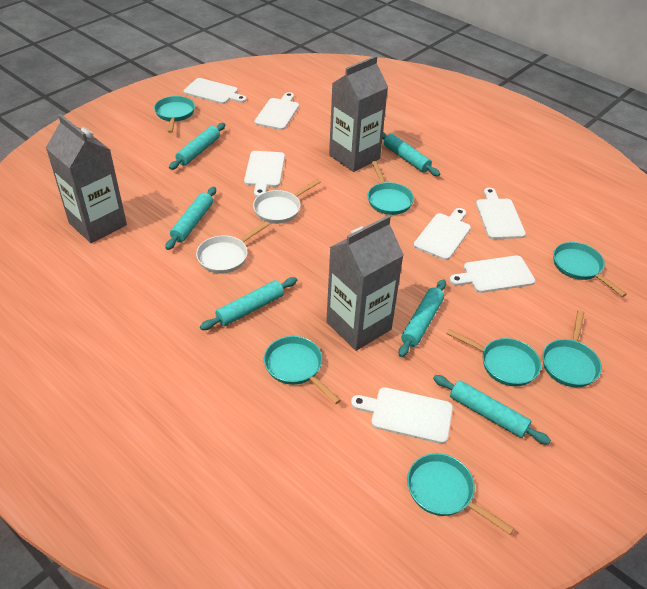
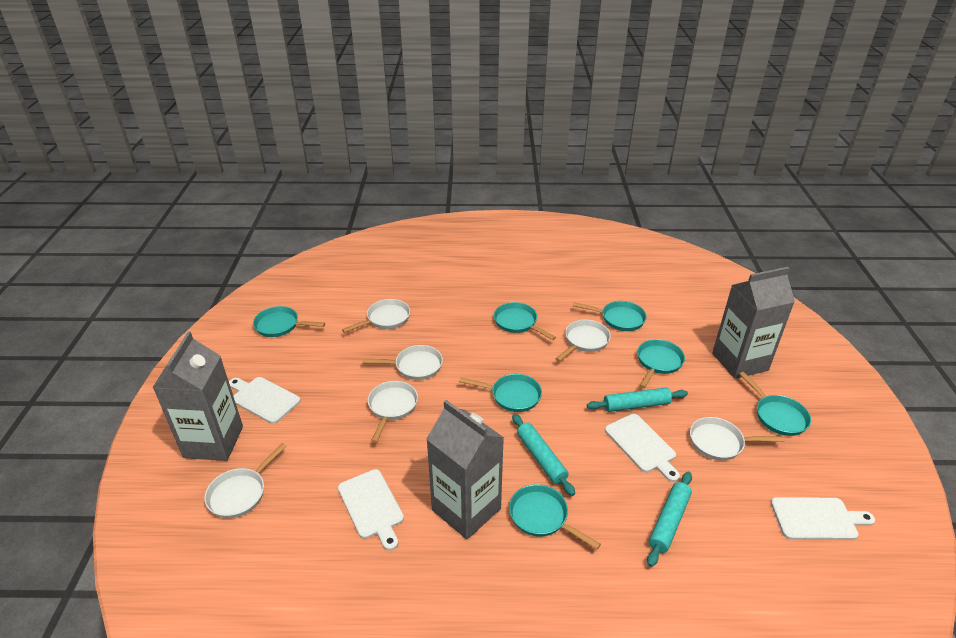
turquoise rolling pin: [165,187,216,250] [169,123,225,170] [200,277,297,330] [382,132,440,176] [398,279,446,357] [433,375,551,445] = 6 -> [512,414,575,496] [587,387,688,412] [647,472,692,567] = 3
white cutting board: [183,78,247,104] [244,151,285,197] [254,92,299,130] [351,387,453,444] [414,208,471,260] [449,256,535,293] [476,188,526,239] = 7 -> [229,377,301,424] [338,469,404,551] [605,414,680,482] [771,497,875,540] = 4
white pan: [196,221,269,274] [253,179,321,224] = 2 -> [204,443,287,518] [342,299,410,333] [362,345,443,380] [368,381,418,443] [555,320,611,362] [690,417,784,460] = 6

